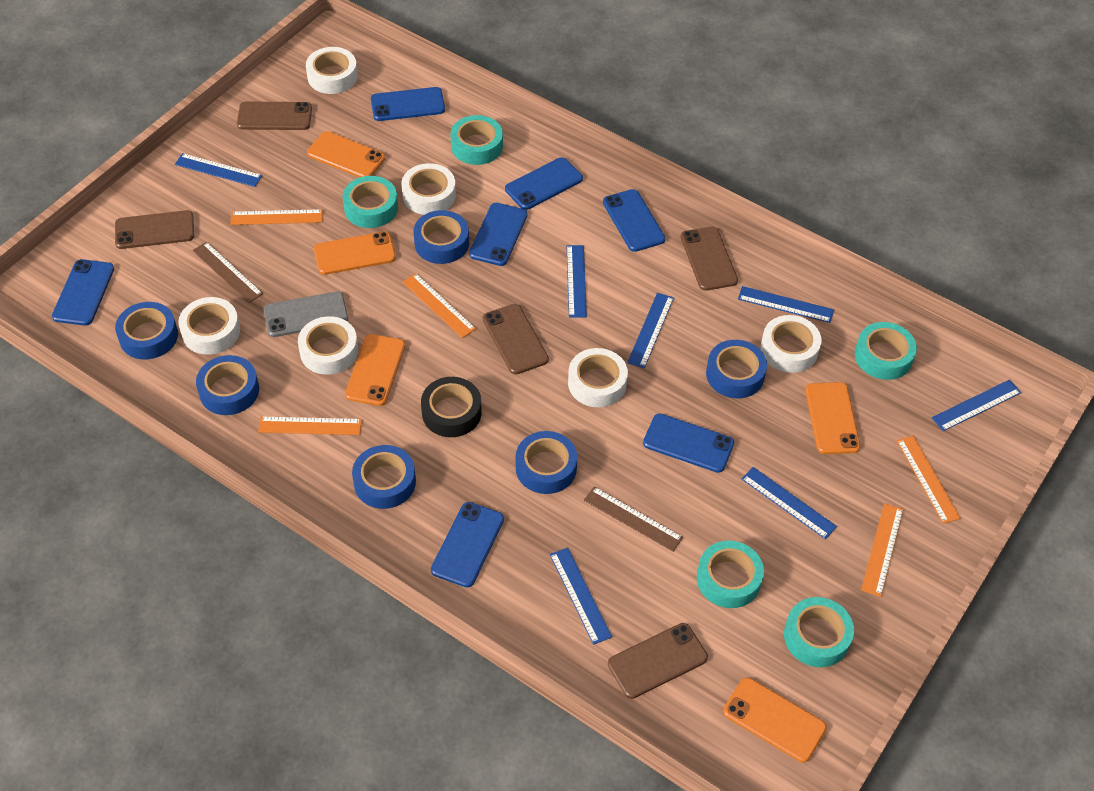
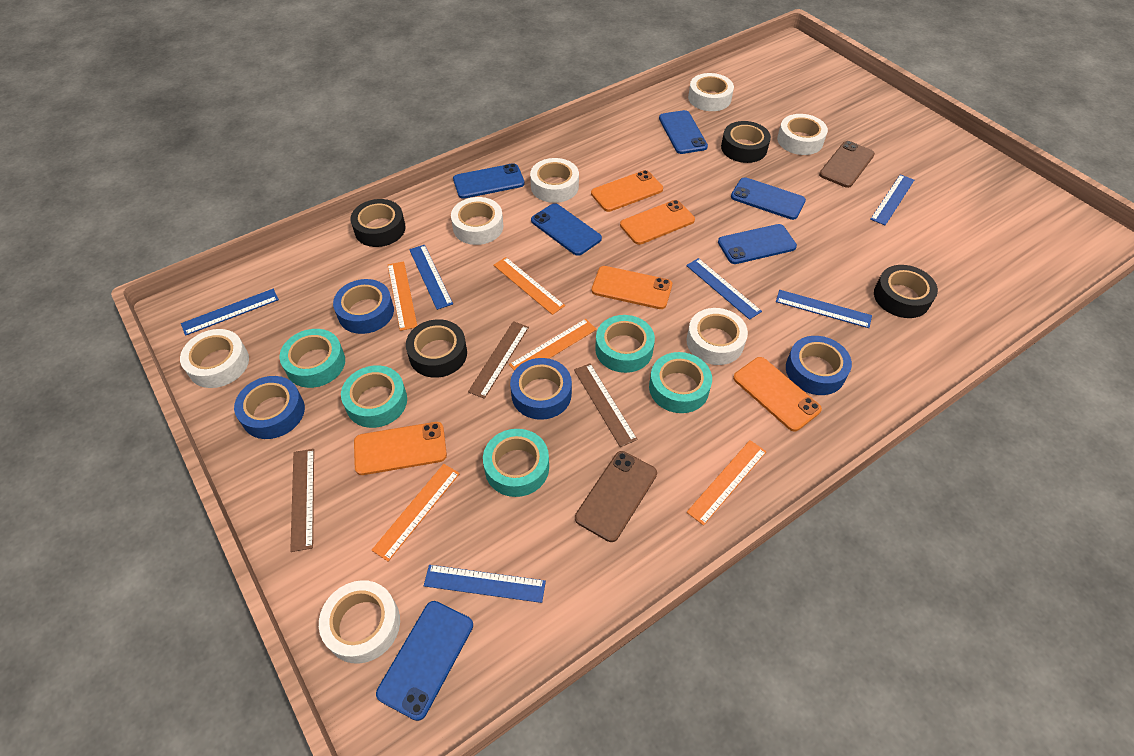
black tape: [421,377,482,437] = 1 -> [350,199,406,247] [406,319,467,378] [721,121,771,163] [874,265,938,318] = 4
blue phone: [52,259,114,326] [371,87,445,121] [431,502,504,587] [469,203,528,266] [505,157,583,210] [603,189,665,252] [643,413,734,473] = 7 -> [376,601,473,721] [453,163,525,199] [531,203,602,256] [659,110,708,154] [718,224,797,264] [731,177,806,220] = 6
blue ruler: [175,153,262,187] [550,548,612,645] [567,245,587,317] [627,293,674,368] [738,286,834,323] [742,467,837,539] [932,380,1021,431] = 7 -> [181,289,279,336] [409,245,453,310] [424,565,546,603] [686,258,762,320] [776,290,872,328] [870,174,914,225] = 6
blue tape: [115,302,178,359] [196,355,259,415] [352,445,416,509] [413,210,469,264] [516,431,578,494] [706,340,767,398] = 6 -> [234,376,305,439] [333,279,394,334] [510,358,572,420] [786,336,852,395] = 4
brown phone: [115,210,194,249] [237,101,312,130] [483,304,549,374] [608,623,708,699] [680,227,738,291] = 5 -> [575,451,657,542] [819,141,875,188] = 2
brown ruler: [193,242,263,303] [584,487,683,552] = 2 -> [290,449,314,552] [468,321,529,399] [574,363,638,447] = 3
grey phone: [264,292,348,337] = 1 -> none = 0
white tape: [178,297,240,355] [298,316,358,375] [306,47,358,94] [402,163,456,215] [568,348,628,407] [761,315,821,373] = 6 -> [180,329,249,388] [319,580,400,664] [451,197,503,245] [530,158,579,203] [686,308,748,365] [688,73,734,111] [777,114,828,155] = 7

